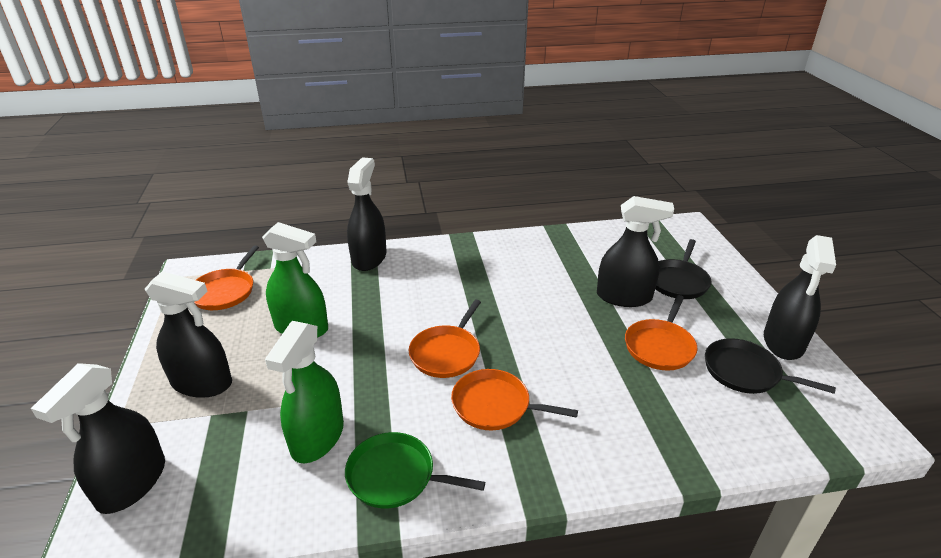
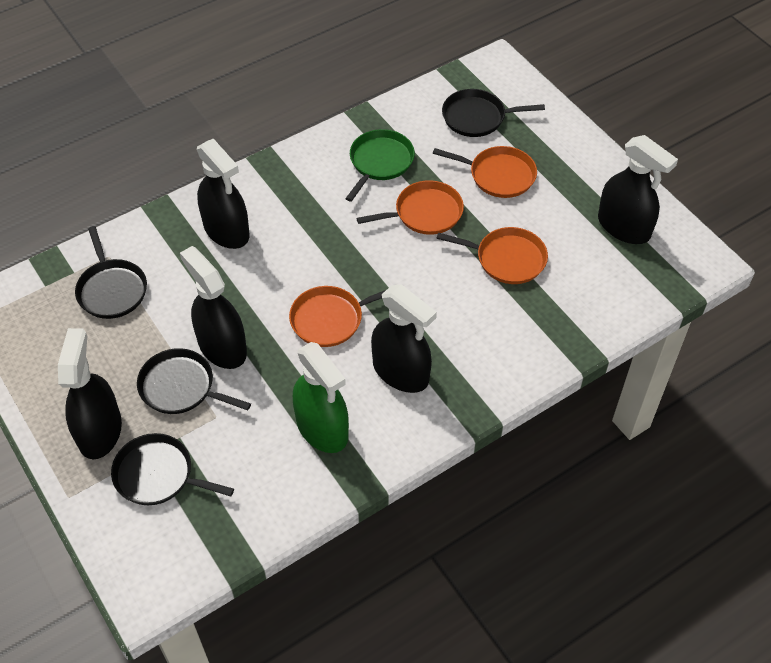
black pan: [655,239,712,299] [705,338,836,394] = 2 -> [75,226,147,319] [111,433,234,505] [137,348,251,414] [442,89,545,137] = 4
green spray bottle: [262,222,328,338] [265,321,344,464] = 2 -> [293,342,349,453] = 1

